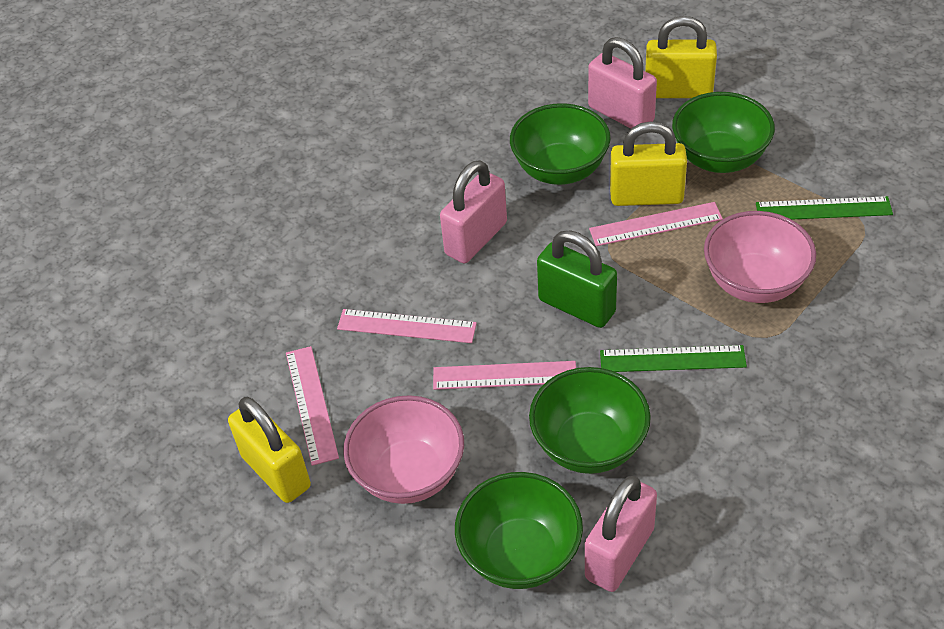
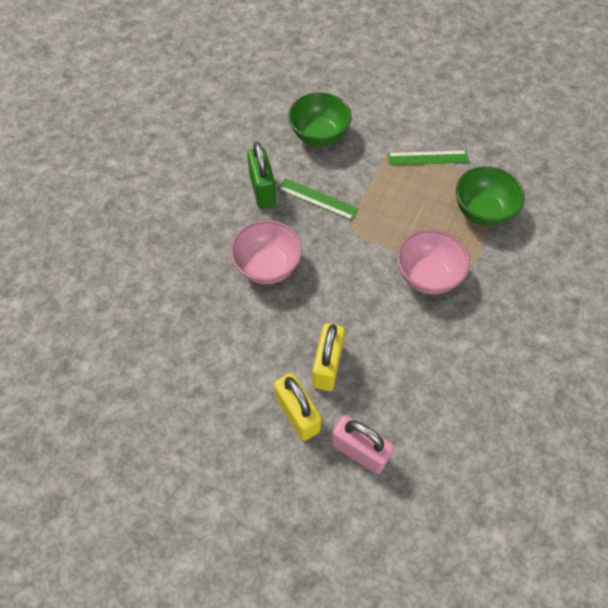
green bowl: [455,472,583,589] [510,103,611,185] [529,367,651,474] [672,92,775,173] = 4 -> [288,92,352,146] [456,166,525,226] = 2
pink padlock: [440,160,507,263] [585,476,657,592] [588,37,657,128] = 3 -> [331,415,394,474] = 1
pink ruler: [286,346,339,466] [337,309,477,343] [433,361,576,390] [589,202,723,246] = 4 -> none = 0
yellow padlock: [228,397,311,503] [610,121,687,206] [645,16,717,98] = 3 -> [274,373,322,441] [312,323,345,391] = 2

